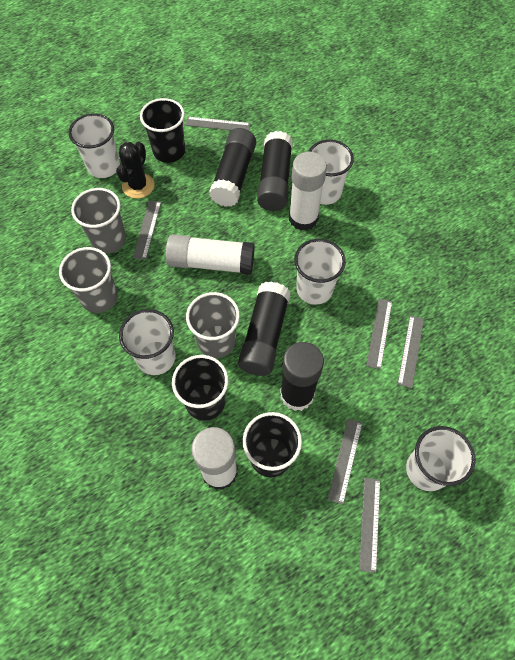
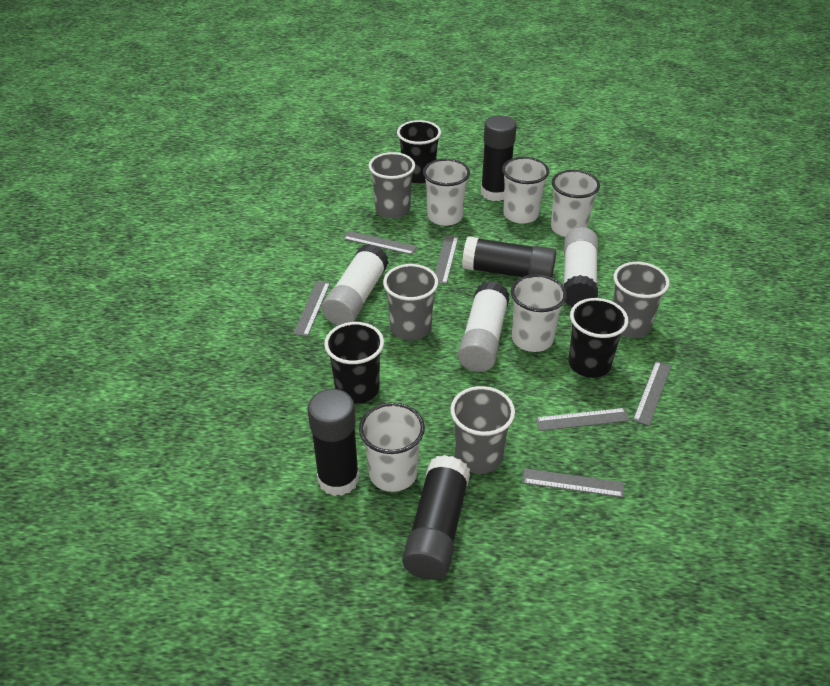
black cactus: [116,142,154,199] = 1 -> none = 0
grey cup: [59,247,118,313] [71,188,126,253] [186,292,240,358] = 3 -> [369,152,415,219] [383,264,438,340] [450,386,515,474] [613,262,669,338] = 4

